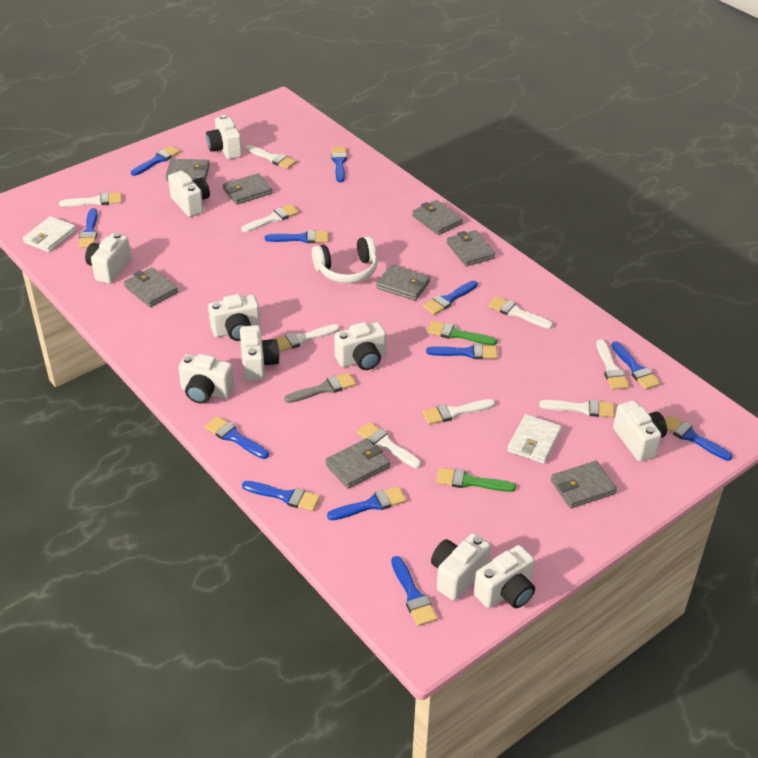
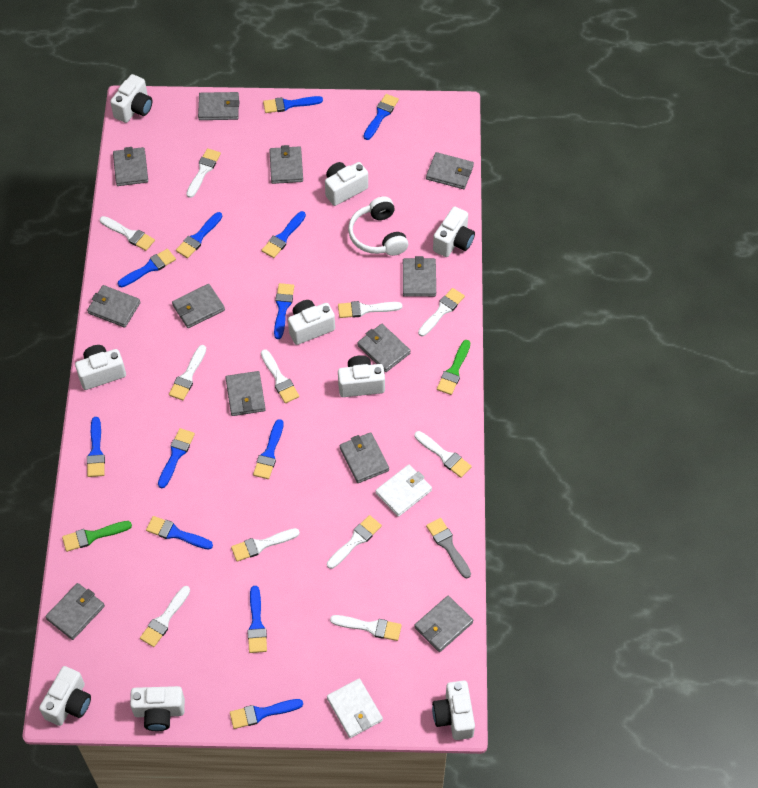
grey wallet: [124,267,178,307] [166,159,210,181] [223,173,273,205] [325,438,390,489] [376,264,430,301] [412,200,463,235] [447,230,496,266] [551,461,617,508] = 8 -> [45,583,105,640] [87,285,141,328] [113,147,148,186] [172,284,225,328] [198,92,239,120] [225,371,266,416] [269,145,303,184] [340,432,389,483] [357,324,411,372] [403,256,436,297] [414,596,473,652] [426,152,474,189] = 12
white brush: [59,192,122,207] [241,204,299,232] [245,145,296,169] [276,324,340,352] [357,422,421,468] [422,399,496,425] [488,296,553,329] [539,399,615,417] [596,339,629,390] = 9 -> [100,216,155,251] [140,586,190,647] [169,345,206,400] [186,148,221,198] [231,528,300,562] [261,349,299,403] [327,515,382,569] [330,615,402,641] [338,301,402,318] [415,431,472,478] [418,288,465,336] = 11
white camera: [85,232,131,284] [168,171,210,217] [178,354,234,404] [206,115,242,159] [208,294,260,341] [240,325,280,381] [334,322,386,370] [431,533,491,601] [474,545,535,608] [613,400,667,462] = 10 -> [39,666,91,726] [75,345,126,390] [110,74,152,123] [130,686,185,731] [288,300,335,345] [325,162,368,206] [338,355,385,397] [432,680,475,740] [433,206,475,257] = 9

